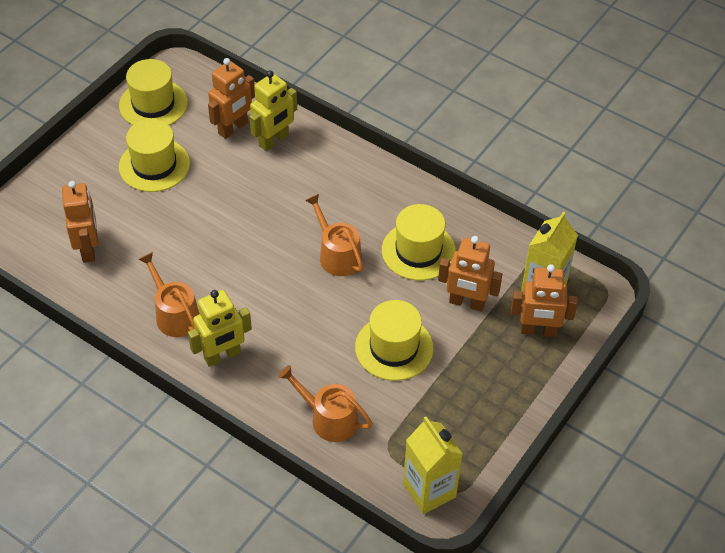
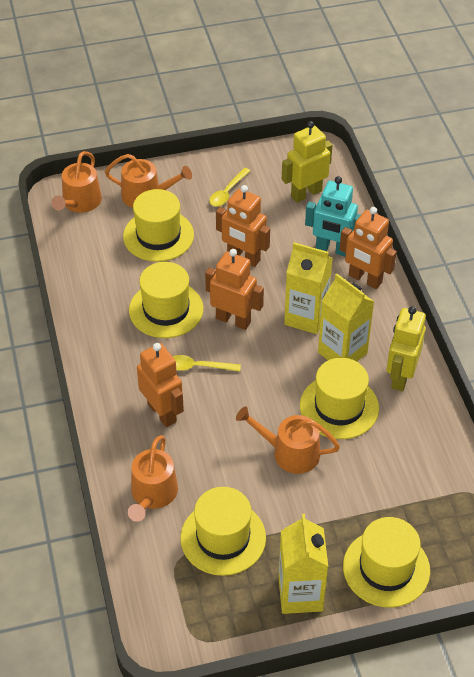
orange watering can: [139,252,199,337] [278,365,373,442] [305,194,363,276] = 3 -> [51,151,102,213] [105,154,192,208] [128,435,178,522] [236,406,340,474] = 4
turquoise robot: none = 0 -> [305,176,361,256] = 1
yellow carton: [403,417,462,514] [521,211,578,292] = 2 -> [279,514,328,614] [284,242,333,334] [318,273,374,362] = 3
yellow hat: [119,59,188,125] [119,119,190,192] [355,300,433,381] [382,204,456,281] = 4 -> [123,189,194,262] [129,262,203,338] [180,487,266,576] [300,358,379,439] [343,517,430,608] = 5
yellow spoon: none = 0 -> [173,355,241,371] [209,168,250,207] = 2

